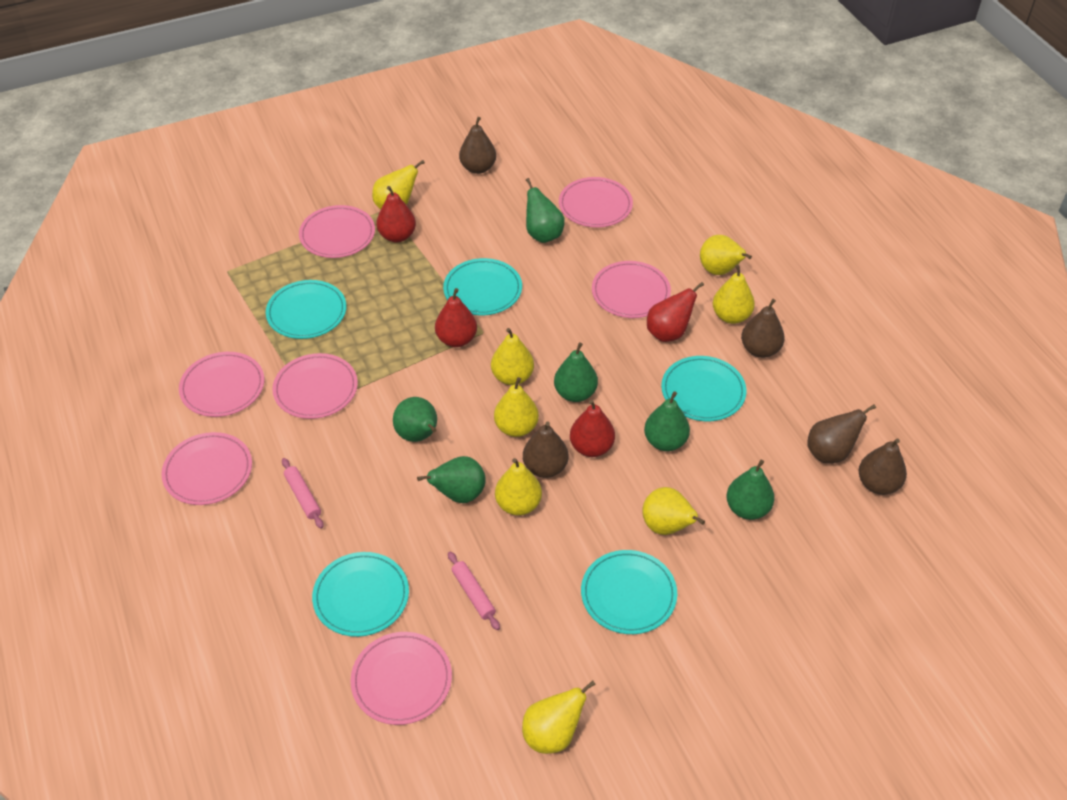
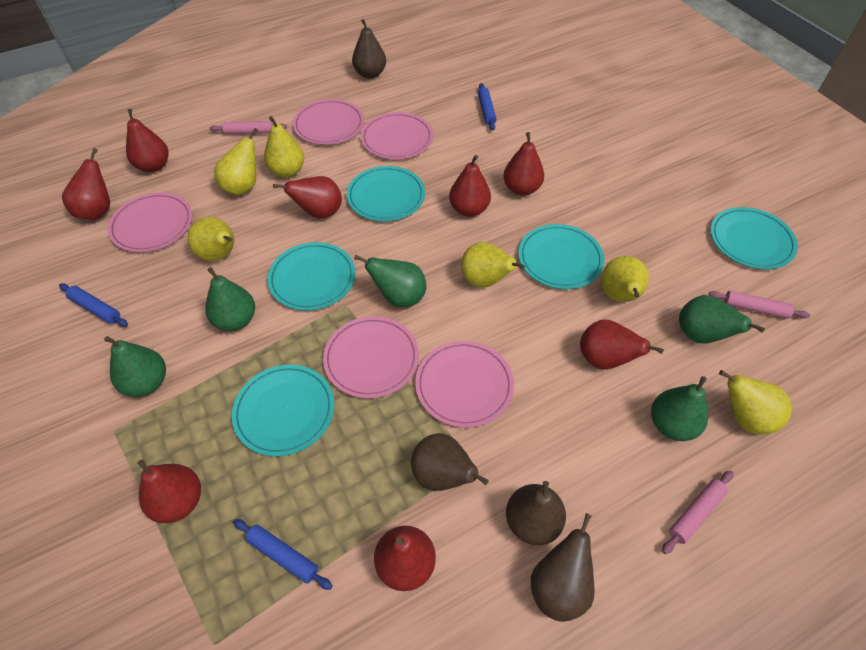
blue rolling pin: none = 0 -> [59,283,128,327] [233,519,333,590] [478,83,496,130] = 3
brown pear: [459,117,496,174] [523,422,568,478] [741,299,785,358] [807,404,876,463] [859,439,907,495] = 5 -> [352,19,386,79] [411,433,489,491] [506,481,566,545] [531,513,594,622] = 4
green pear: [393,397,437,442] [417,456,486,503] [526,178,565,243] [554,343,598,402] [644,391,690,451] [726,459,775,520] = 6 -> [104,336,166,397] [205,267,255,331] [354,255,426,307] [651,376,709,441] [679,295,765,344] = 5
pink plate: [161,432,252,505] [179,352,264,417] [272,353,358,419] [299,205,375,258] [350,632,452,725] [559,177,633,228] [592,261,671,318] = 7 -> [108,193,192,252] [293,99,364,145] [323,316,419,398] [361,112,433,160] [415,341,514,428] = 5
pink rolling pin: [282,458,324,528] [448,551,500,630] = 2 -> [210,121,287,134] [662,470,733,554] [708,291,810,319] = 3
red pear: [376,186,416,242] [435,288,477,347] [570,400,615,457] [647,282,704,342] = 4 -> [62,148,110,220] [126,109,168,172] [138,460,201,523] [273,176,342,219] [374,526,436,591] [449,155,491,217] [503,132,544,196] [580,320,664,370] = 8
yellow pear: [372,160,425,209] [491,328,534,385] [494,377,539,437] [495,458,542,515] [522,681,596,754] [642,487,705,535] [700,235,752,275] [713,265,755,324] = 8 -> [188,217,234,261] [214,128,258,195] [264,116,304,177] [461,242,525,288] [601,256,649,302] [719,370,792,434] = 6

